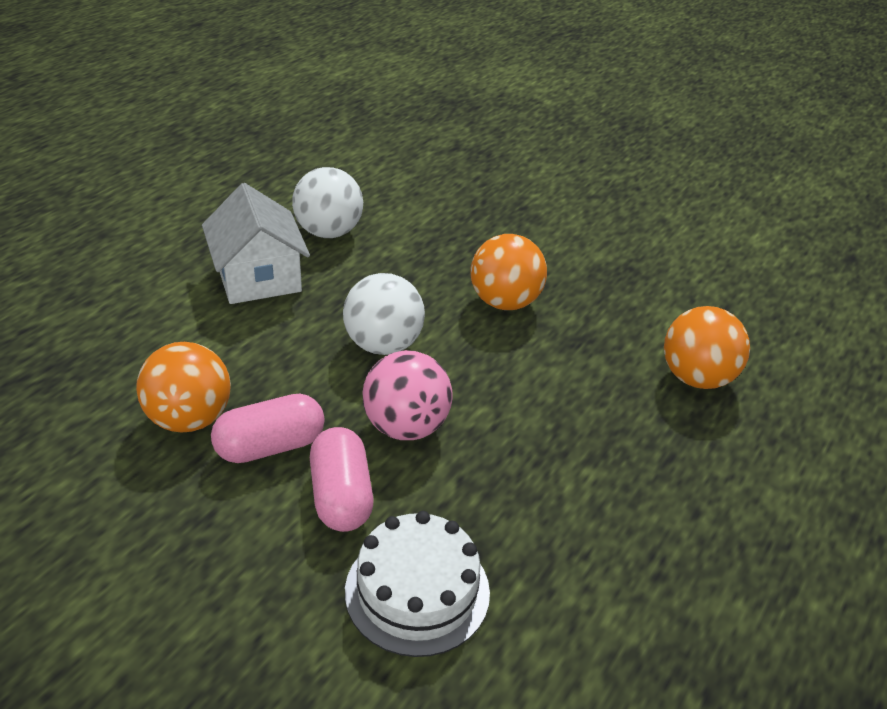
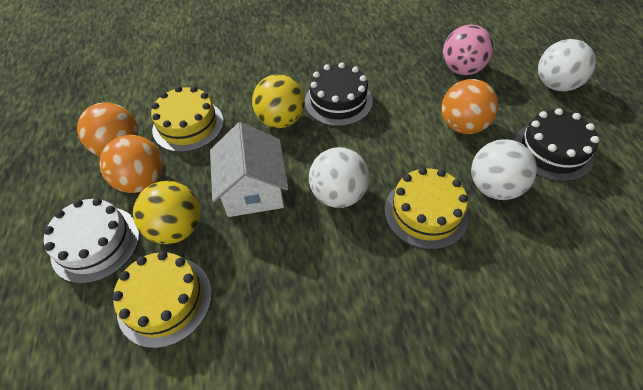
black cake: none = 0 -> [305,62,373,126] [514,108,599,181] = 2
pink capsule: [211,394,325,463] [310,427,373,532] = 2 -> none = 0
white ball: [292,167,363,238] [343,273,425,355] = 2 -> [309,147,369,208] [471,139,537,200] [538,39,596,91] = 3
yellow ball: none = 0 -> [133,181,200,244] [252,74,305,128] = 2
yellow cake: none = 0 -> [112,251,212,348] [151,86,224,152] [384,167,469,250] = 3

